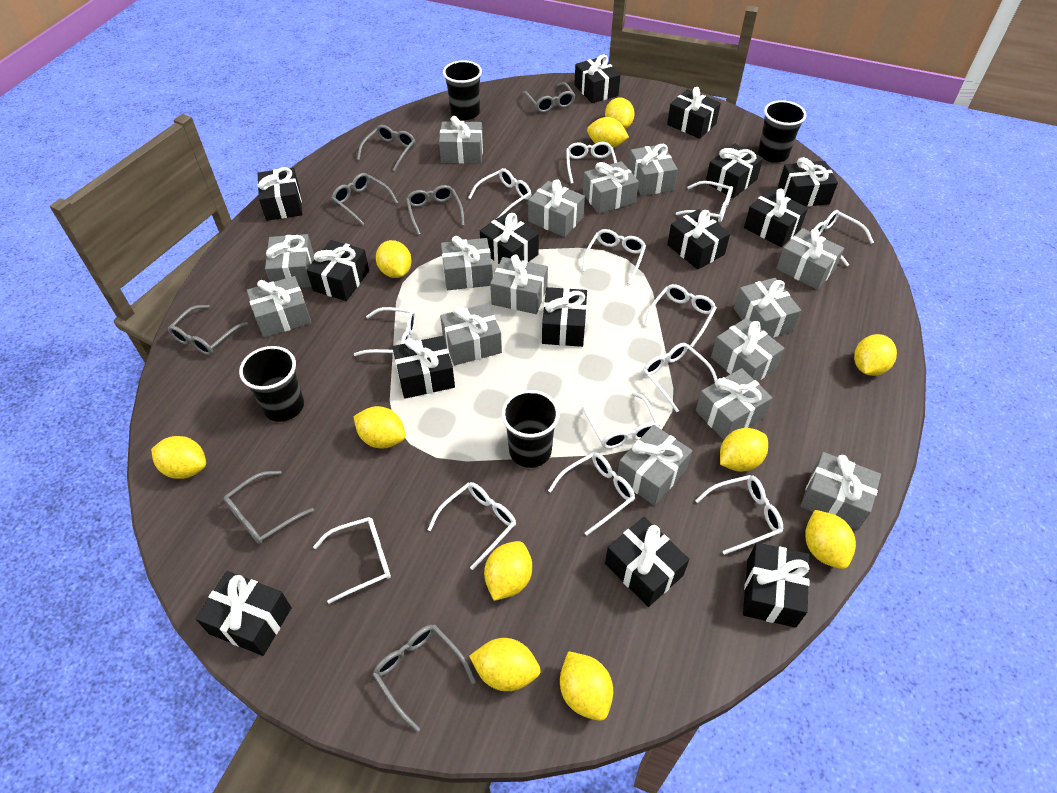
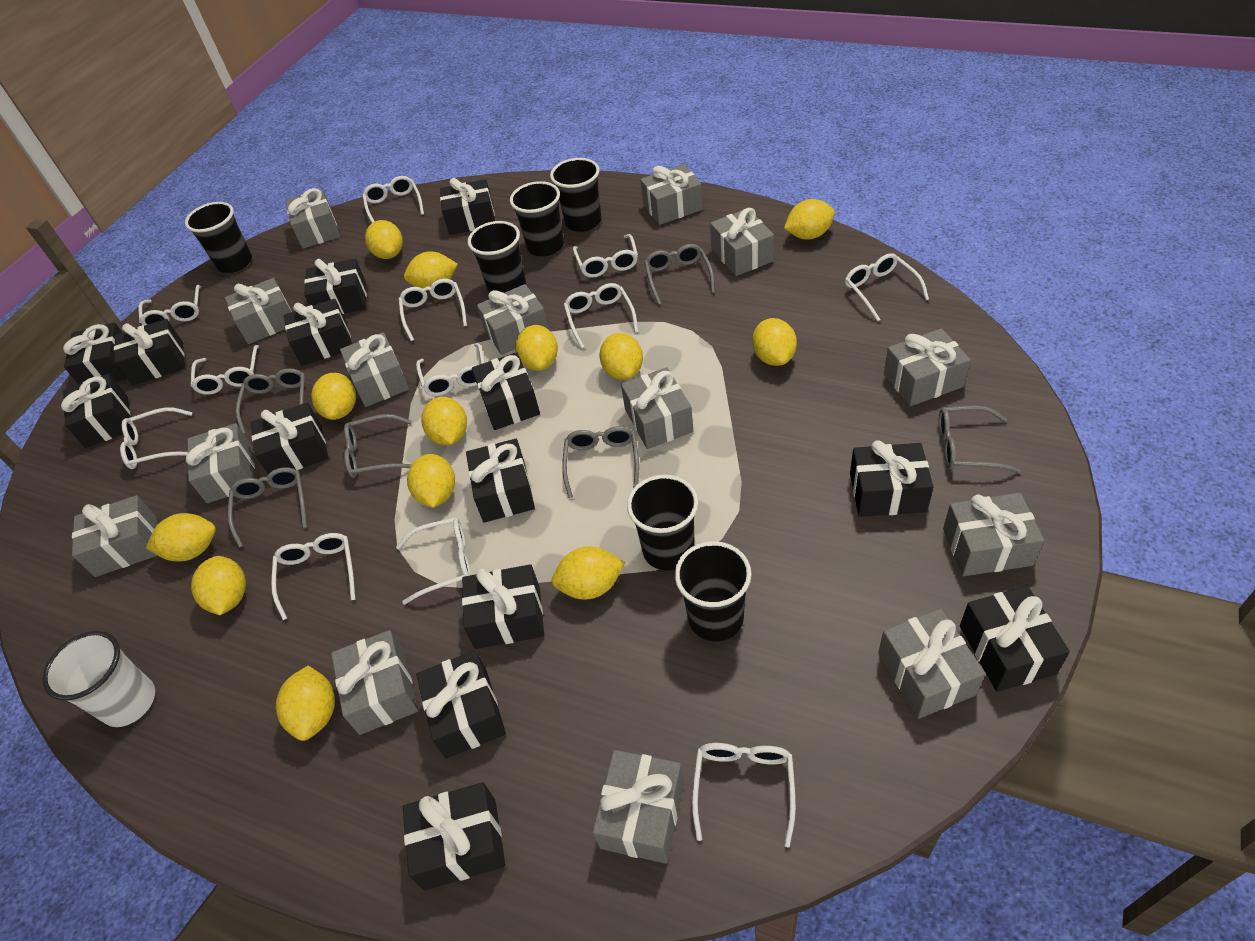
black cup: [239,346,304,422] [443,60,482,120] [501,390,560,468] [758,100,806,163] = 4 -> [185,202,252,273] [468,221,526,293] [510,181,564,256] [550,158,602,232] [627,475,698,571] [675,541,752,642] = 6
grey gift: [247,276,311,338] [265,234,314,288] [439,116,483,164] [440,303,502,365] [441,236,493,290] [490,254,548,314] [528,179,585,237] [583,161,639,214] [617,425,692,506] [628,144,678,196] [696,368,773,440] [711,318,785,382] [734,278,801,338] [776,228,844,290] [801,452,881,530] = 15 -> [72,495,158,577] [186,423,255,503] [225,278,292,344] [285,188,340,249] [331,630,419,735] [340,332,409,407] [477,284,549,355] [592,750,684,864] [621,367,693,449] [640,164,703,225] [710,208,774,276] [878,608,986,719] [884,328,971,406] [943,493,1044,576] = 14
grey glasses: [168,305,248,355] [224,471,314,544] [332,173,398,225] [357,125,415,171] [373,625,476,732] [406,185,465,235] [522,82,575,113] = 7 -> [228,468,307,548] [236,368,306,434] [344,414,412,478] [562,426,639,498] [644,244,715,305] [939,406,1021,473] = 6
white cup: none = 0 -> [43,631,155,727] = 1
white glasses: [313,517,391,604] [354,307,416,356] [428,482,516,570] [468,168,531,219] [548,452,635,535] [566,142,617,184] [582,229,646,284] [582,392,660,449] [643,343,717,413] [644,284,717,347] [676,181,733,223] [695,475,783,555] [815,210,874,266] = 13 -> [120,407,192,469] [139,285,201,326] [191,345,259,395] [271,533,355,620] [362,176,424,223] [396,517,471,605] [399,279,467,341] [416,343,485,396] [564,283,638,349] [573,234,638,278] [692,743,796,847] [845,253,929,321] = 12
yellow lemon: [151,436,206,479] [353,406,405,449] [376,240,412,278] [469,638,541,691] [484,541,532,601] [560,651,613,721] [587,117,629,148] [605,97,635,129] [720,428,768,472] [805,510,856,569] [854,334,897,376] = 11 -> [146,513,216,561] [191,556,246,615] [276,666,335,741] [311,373,356,420] [365,220,403,259] [404,252,458,291] [407,454,455,508] [422,397,467,445] [515,325,558,371] [552,547,625,600] [599,333,643,380] [752,318,797,366] [784,199,835,240] = 13

